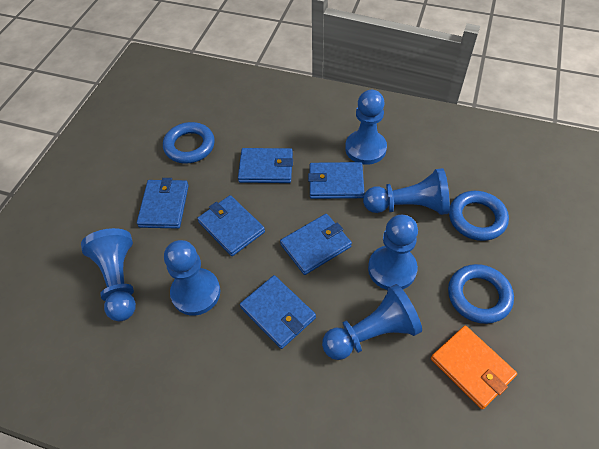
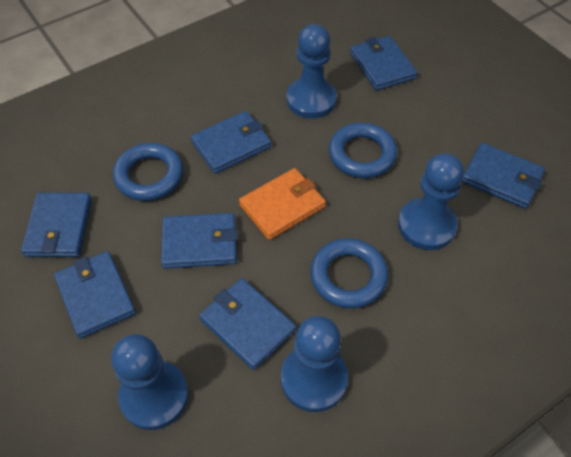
blue pawn: [81,228,136,321] [164,240,220,316] [322,284,422,360] [345,90,387,165] [363,168,450,215] [368,215,418,290] = 6 -> [111,334,188,430] [281,316,348,412] [286,24,337,118] [398,153,464,250] = 4
blue wallet: [137,178,189,229] [197,195,265,256] [238,148,293,183] [240,275,316,349] [280,214,352,275] [308,162,365,199] = 6 -> [21,193,92,257] [54,251,136,339] [161,213,237,269] [191,111,271,174] [199,278,296,370] [350,36,417,91] [461,143,545,209] = 7

